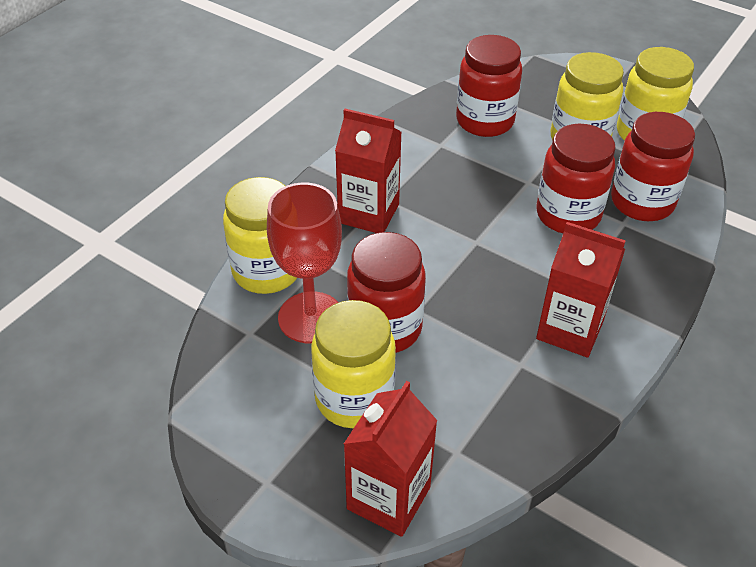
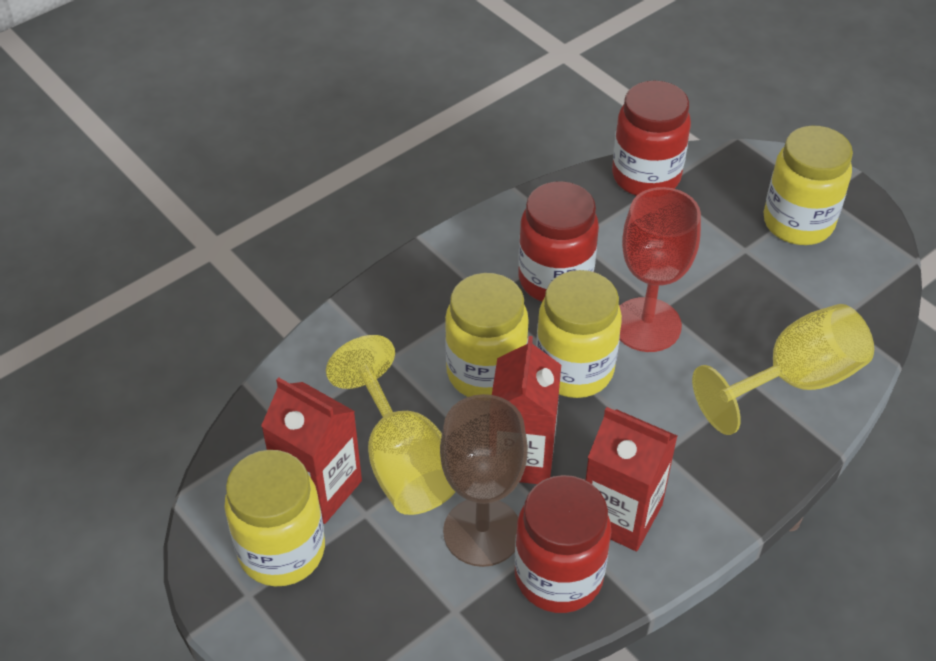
brown goblet: none = 0 -> [440,394,528,567] = 1
red jar: [347,232,426,353] [456,35,522,137] [536,124,616,233] [611,112,695,221] = 4 -> [515,475,611,613] [518,181,599,302] [612,80,691,196] = 3
yellow goblet: none = 0 -> [326,335,455,515] [692,304,874,435] = 2

